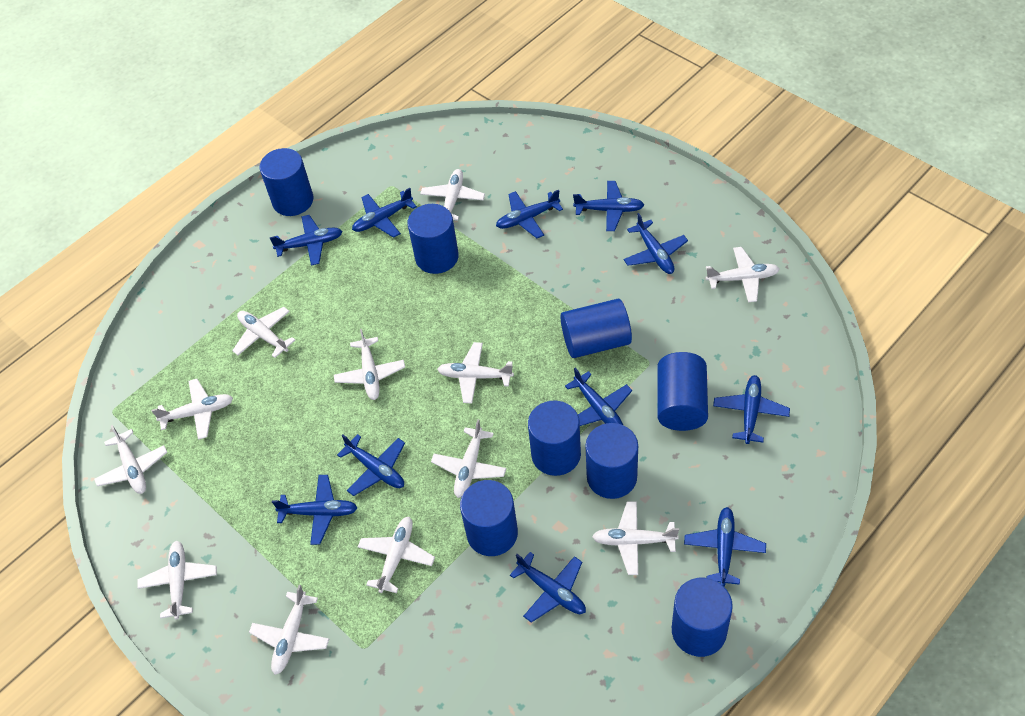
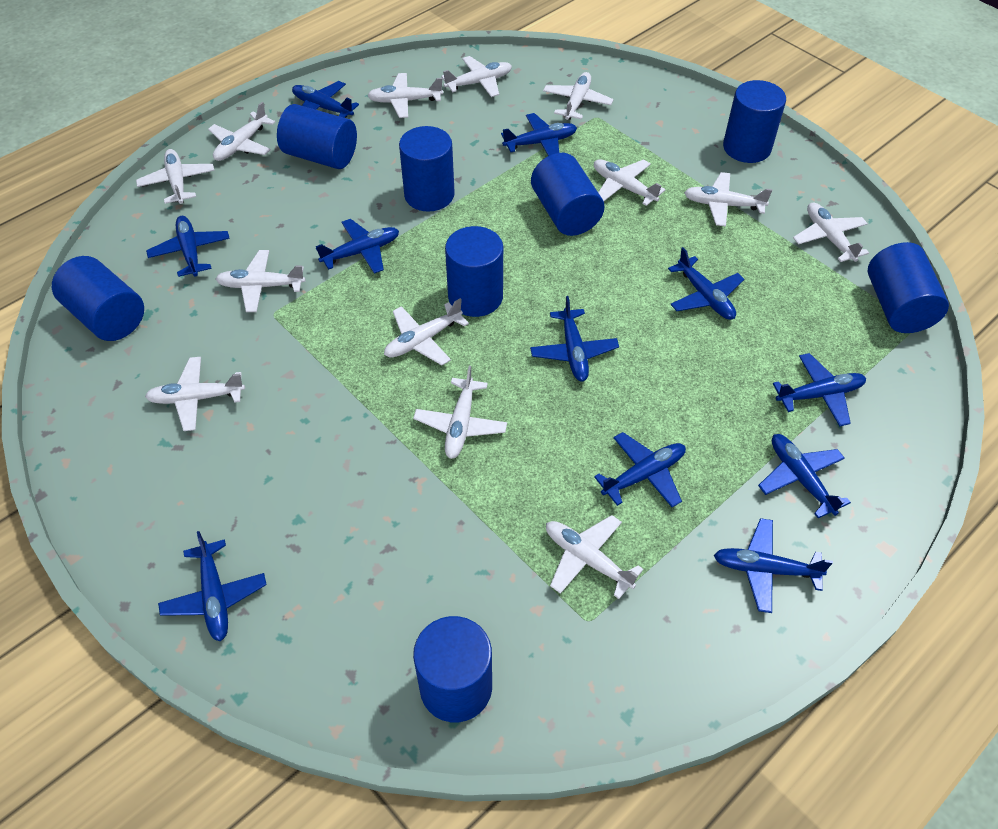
white plane: [94,425,167,494] [137,541,217,620] [151,379,233,440] [232,307,295,358] [249,585,329,675] [334,329,405,400] [358,517,435,593] [420,169,485,220] [431,419,506,498] [437,342,514,404] [592,501,679,575] [705,247,780,302] = 12 -> [136,149,215,204] [145,357,245,431] [208,102,275,161] [216,250,305,312] [367,73,443,118] [384,298,469,365] [413,366,507,459] [441,56,512,97] [543,72,614,120] [546,515,643,599] [594,159,666,206] [684,172,773,227] [793,203,869,262] = 13

